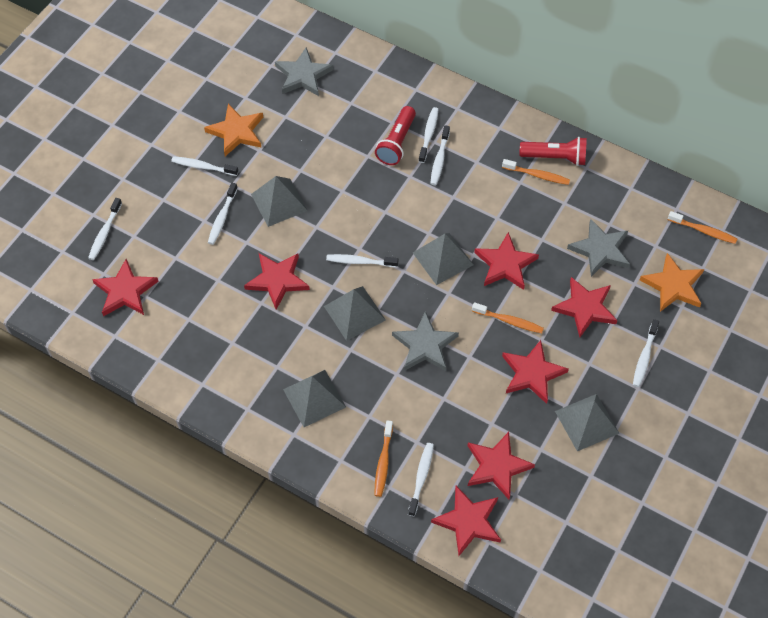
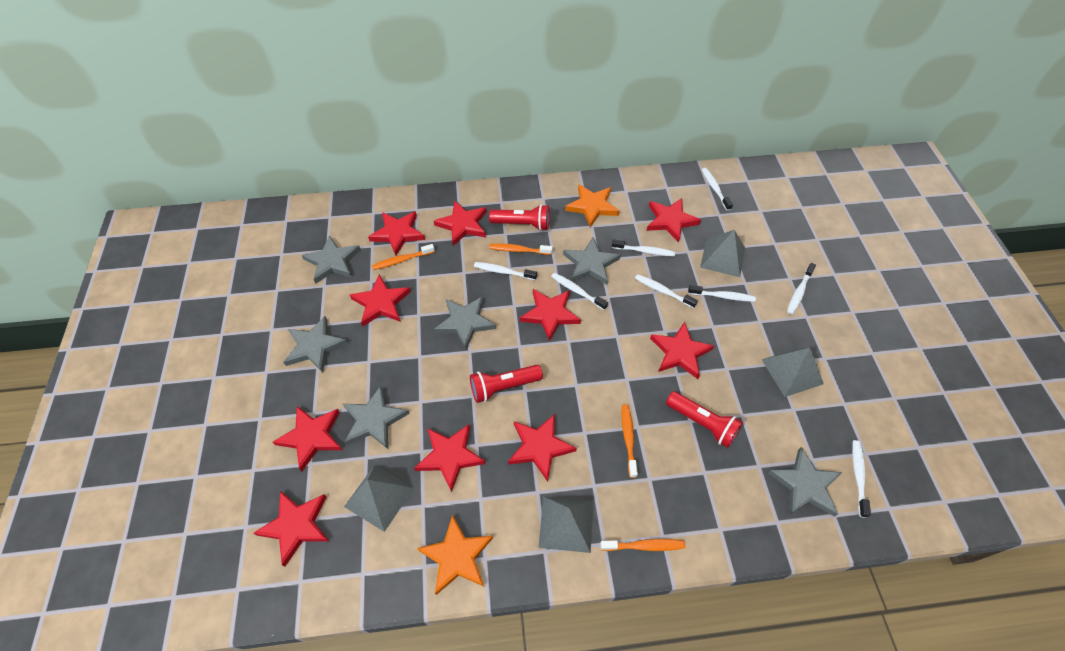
grey pyramid: [251,176,308,227] [283,370,346,427] [324,286,386,341] [413,233,473,285] [555,394,620,451] = 5 -> [344,465,414,532] [539,496,593,553] [700,230,745,277] [762,348,824,397] = 4
grey star: [275,47,333,96] [392,311,459,371] [567,219,630,277] = 3 -> [284,316,348,373] [302,235,361,284] [343,386,410,449] [434,296,496,350] [563,238,620,285] [768,447,842,517] = 6
red flashlight: [375,106,416,165] [519,137,587,166] = 2 -> [470,365,543,403] [489,204,550,231] [666,391,743,448] = 3
red star: [92,259,159,316] [244,253,310,310] [431,486,501,556] [468,432,535,499] [474,232,539,290] [502,340,569,404] [551,277,618,337] = 7 -> [254,491,329,567] [273,406,342,471] [350,275,411,326] [368,211,425,255] [414,424,486,492] [434,201,486,246] [508,414,577,482] [520,289,581,342] [647,198,701,243] [650,322,714,379] = 10

